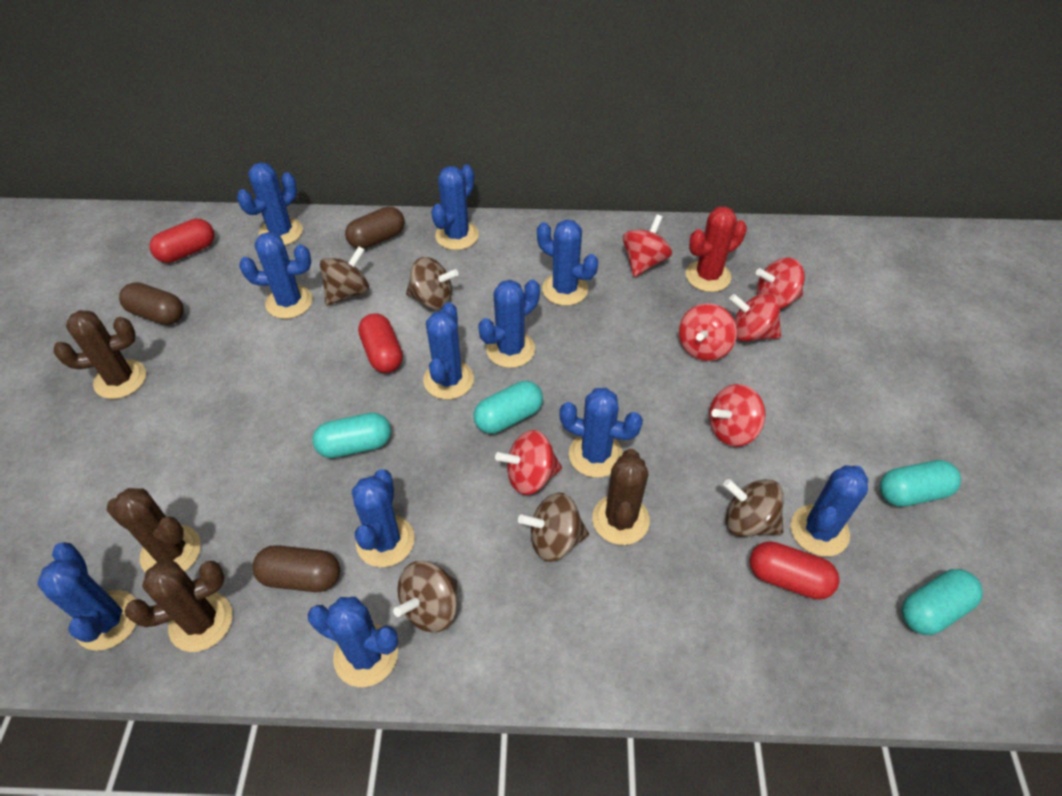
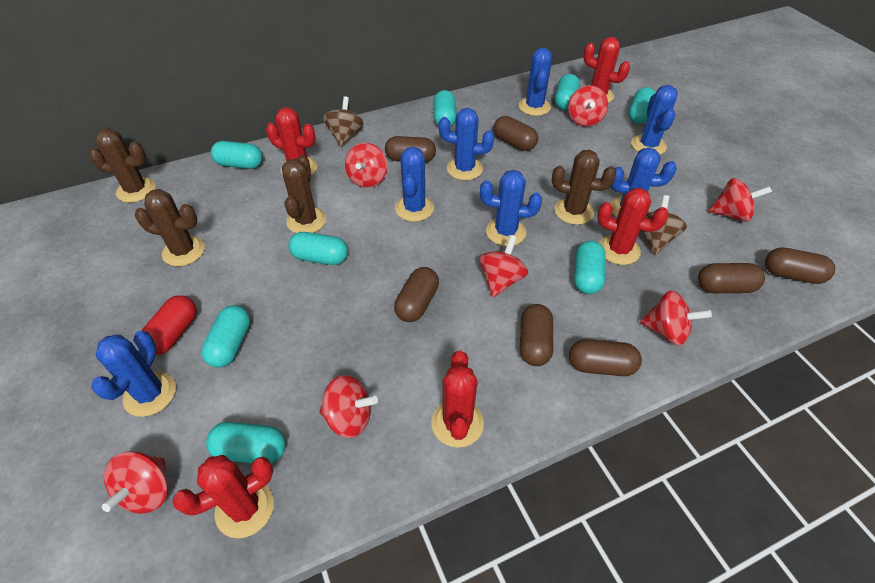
blue cactus: [37,542,137,651] [237,162,303,245] [239,232,313,319] [308,597,399,687] [352,469,415,567] [423,302,474,399] [431,165,479,250] [478,280,540,368] [537,219,598,306] [559,388,643,478] [791,465,868,556] = 11 -> [91,331,176,417] [395,147,434,222] [439,108,494,180] [480,170,542,246] [519,48,552,116] [610,147,677,217] [631,85,678,155] = 7
brown capsule: [119,282,184,325] [252,545,340,592] [345,206,405,249] = 3 -> [385,136,436,162] [394,267,439,322] [493,116,538,151] [520,304,553,366] [569,339,642,376] [698,263,765,293] [765,247,835,284] = 7
brown spinning top: [320,246,369,306] [393,561,458,632] [406,257,459,310] [518,493,589,562] [723,479,784,537] = 5 -> [323,96,364,147] [640,195,687,255] = 2
red cactus: [686,206,747,292] = 1 -> [172,455,274,538] [266,107,317,175] [431,351,484,448] [583,37,630,103] [597,188,669,265] = 5
red capsule: [150,218,214,263] [358,313,403,373] [750,541,839,600] = 3 -> [141,295,197,355] = 1
red spinning top: [495,430,562,495] [623,214,672,277] [679,303,737,361] [709,384,766,447] [729,293,781,341] [756,258,805,309] = 6 -> [102,451,168,514] [319,375,378,438] [345,143,387,188] [479,235,528,297] [568,85,608,127] [640,290,712,346] [709,178,772,222] = 7
turquoise capsule: [313,413,391,458] [473,381,543,434] [880,460,961,507] [902,569,983,635] = 4 -> [201,305,251,368] [206,422,286,463] [211,141,263,169] [288,232,348,265] [433,90,457,127] [555,74,580,110] [574,241,606,294] [629,87,655,124] = 8

